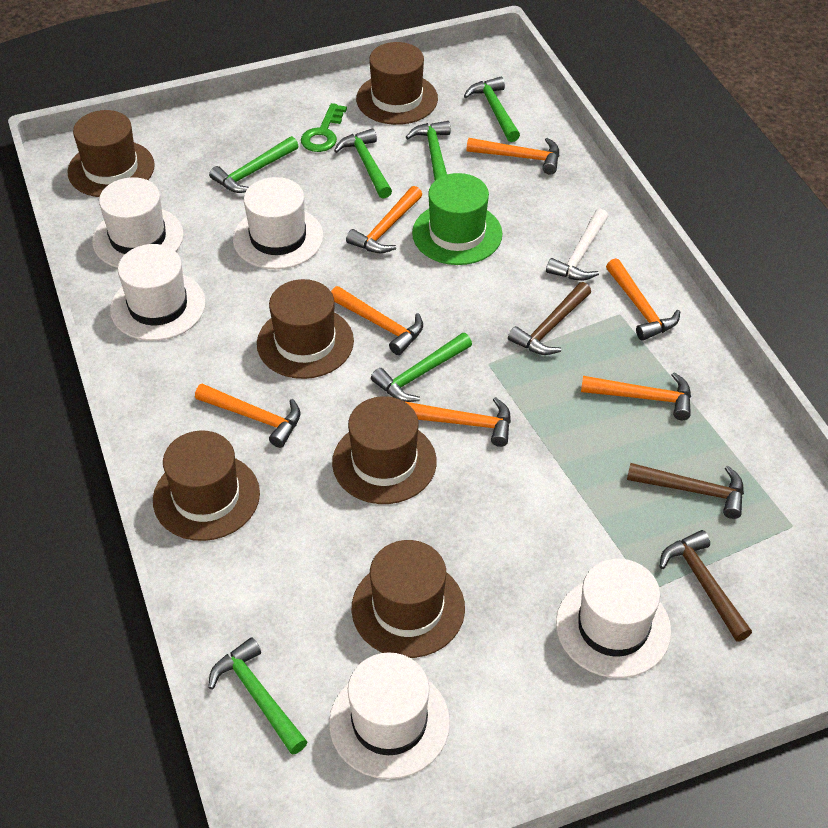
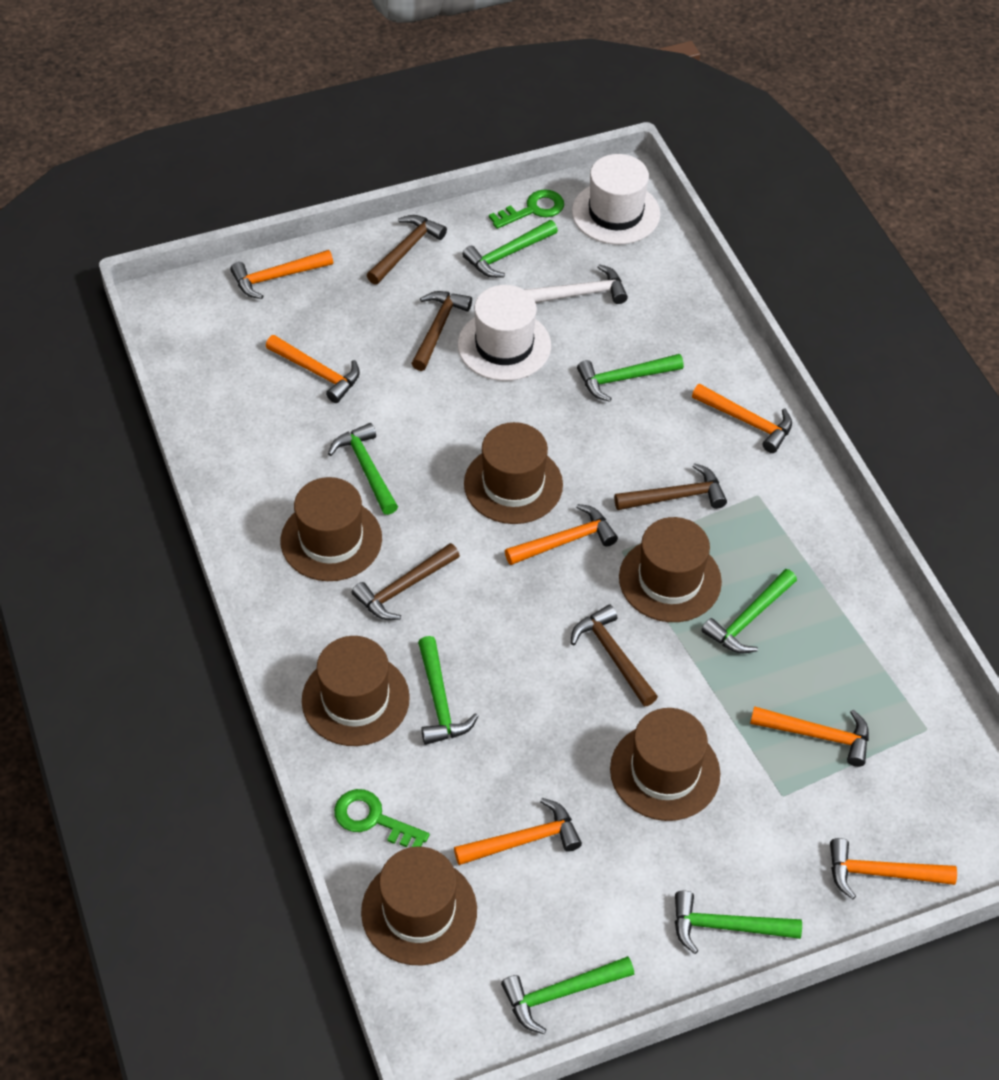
brown hammer: [508,282,591,355] [627,463,744,519] [659,530,752,642] = 3 -> [352,543,460,620] [367,215,447,285] [411,291,472,371] [571,605,658,706] [614,463,727,510] = 5
green hammer: [208,637,307,755] [209,136,298,193] [334,129,392,199] [371,333,472,402] [406,121,450,180] [464,77,520,142] = 6 -> [328,423,398,515] [418,636,479,745] [462,220,558,278] [501,956,634,1034] [577,354,684,402] [675,891,802,954] [701,569,797,653] = 7
green hat: [412,173,503,265] = 1 -> none = 0
green key: [301,103,347,152] = 1 -> [334,789,430,847] [489,189,564,229] = 2
white hat: [92,177,184,268] [110,244,206,341] [233,177,323,269] [329,652,450,779] [556,559,671,678] = 5 -> [458,285,551,381] [572,154,660,245] = 2

